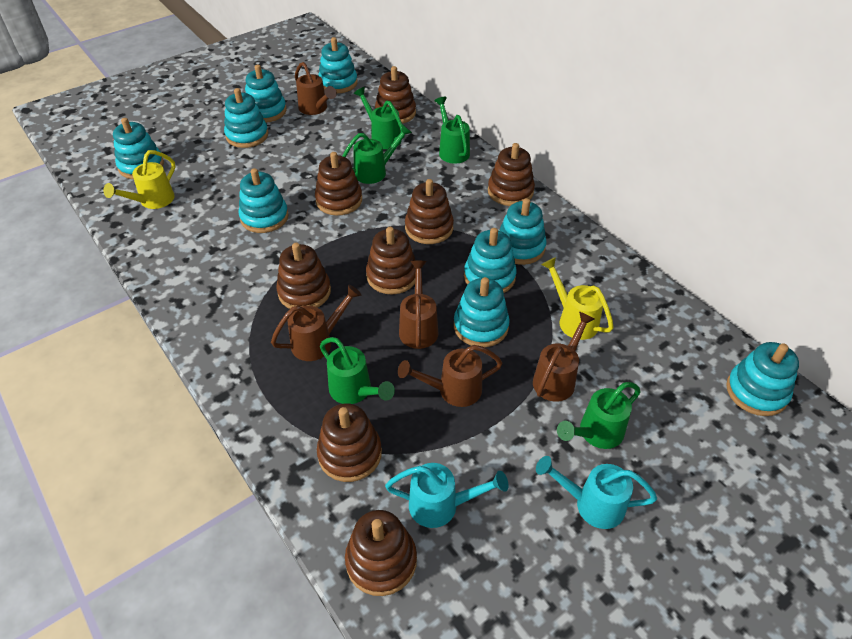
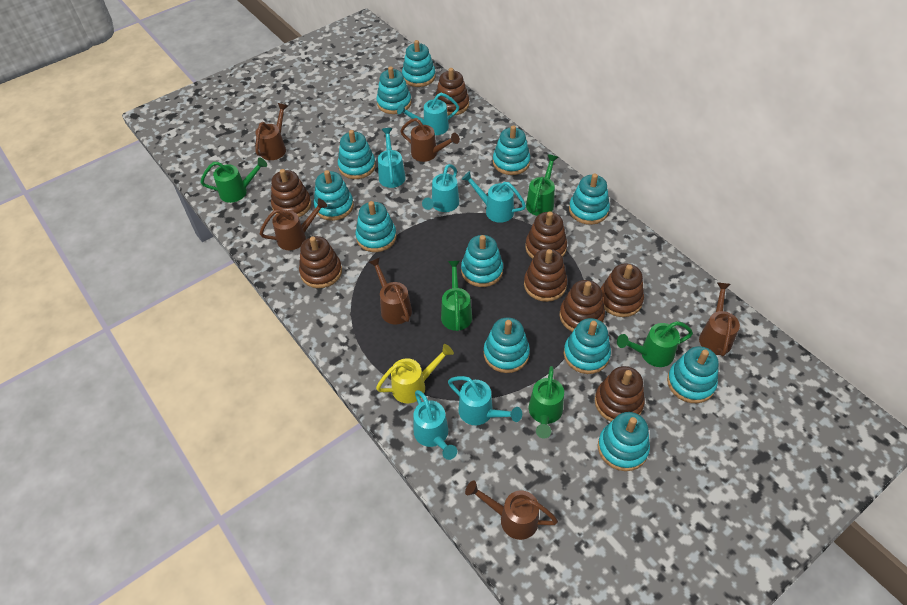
brown watering can: [271,284,361,361] [295,62,337,115] [398,345,502,407] [399,261,438,349] [533,311,595,402] = 5 -> [255,103,288,160] [259,198,328,250] [368,257,412,324] [400,118,460,162] [465,481,558,540] [699,282,740,356] = 6
turquoise stacking toy: [113,118,164,179] [224,88,268,148] [239,168,289,233] [245,65,287,122] [318,37,358,93] [454,277,510,347] [464,228,517,293] [499,198,547,265] [726,342,799,416] = 9 -> [314,170,354,221] [338,130,376,179] [355,201,397,252] [376,66,411,114] [402,40,436,87] [461,235,503,287] [484,317,530,373] [493,125,530,175] [564,318,611,374] [569,174,610,225] [598,412,650,471] [667,346,719,403] = 12
turquoise watering can: [385,463,509,528] [536,456,657,529] = 2 -> [378,128,406,188] [397,93,459,135] [413,390,457,460] [422,164,459,212] [448,376,522,425] [461,171,526,223] = 6
yellow watering can: [103,150,175,209] [541,257,614,340] = 2 -> [376,344,454,403] = 1

